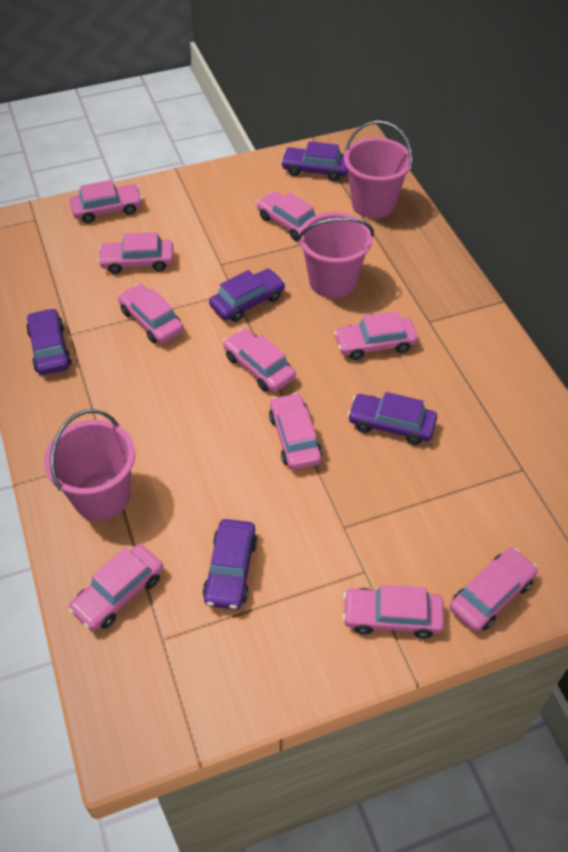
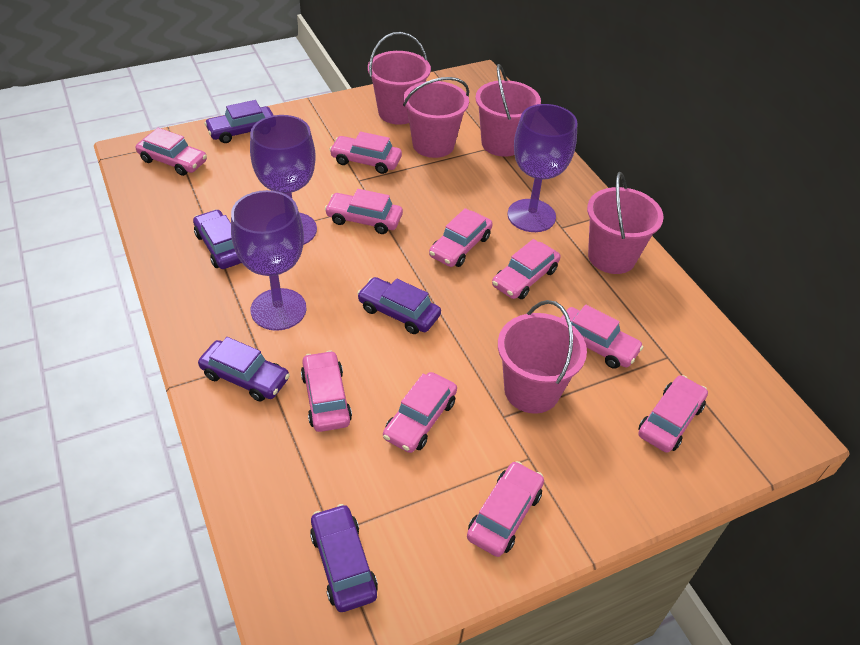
pink bucket: [44,409,135,521] [297,212,374,298] [344,120,413,218] = 3 -> [368,32,431,125] [403,77,469,158] [475,64,541,157] [498,300,587,414] [587,172,664,274] = 5
purple goblet: none = 0 -> [231,190,307,331] [250,115,317,245] [508,104,578,232] = 3

